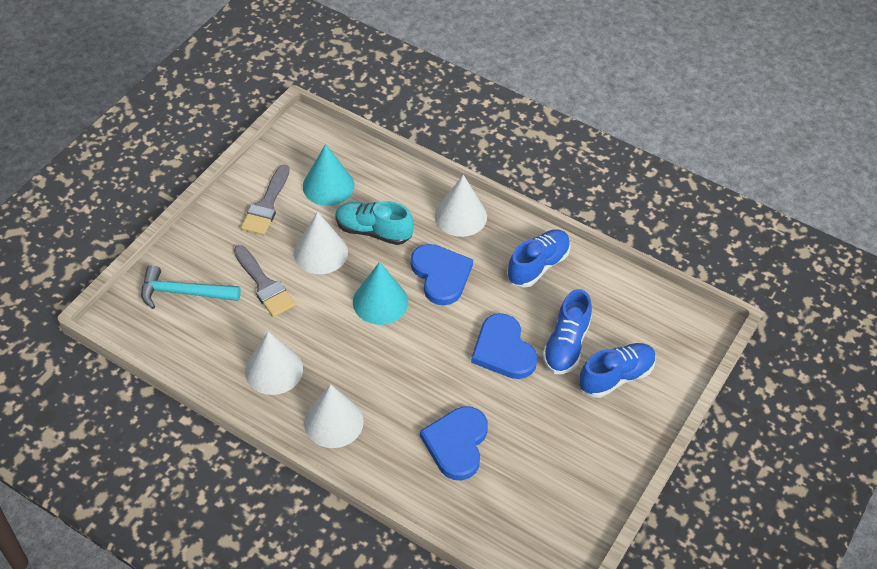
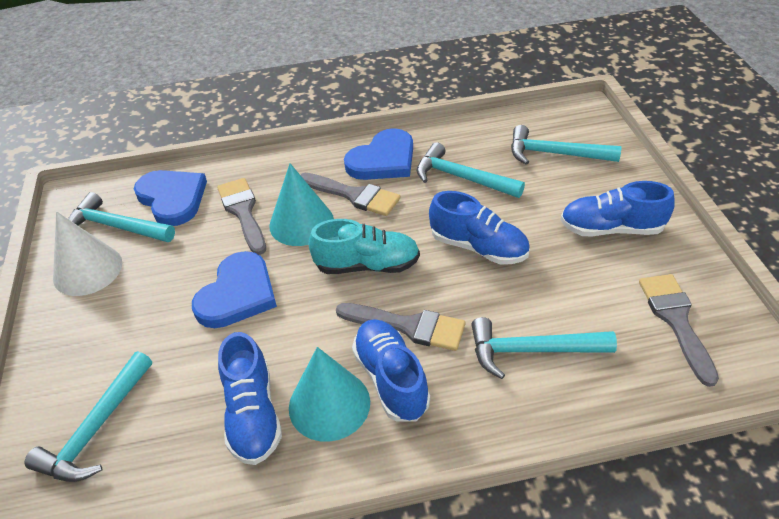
blue shoe: [507,229,571,288] [542,289,592,374] [579,343,656,398] = 3 -> [218,332,282,465] [352,319,430,422] [429,191,530,265] [561,181,675,237] = 4
grey brush: [234,245,296,317] [241,165,289,235] = 2 -> [217,178,266,255] [301,173,400,216] [336,303,465,351] [639,274,719,387] = 4
turquoise hammer: [141,265,241,309] = 1 -> [24,351,152,482] [68,192,175,242] [417,142,525,198] [471,317,617,379] [511,125,621,165] = 5
white cone: [245,331,303,395] [294,212,348,274] [304,384,364,448] [435,175,487,237] = 4 -> [53,212,122,296] = 1

